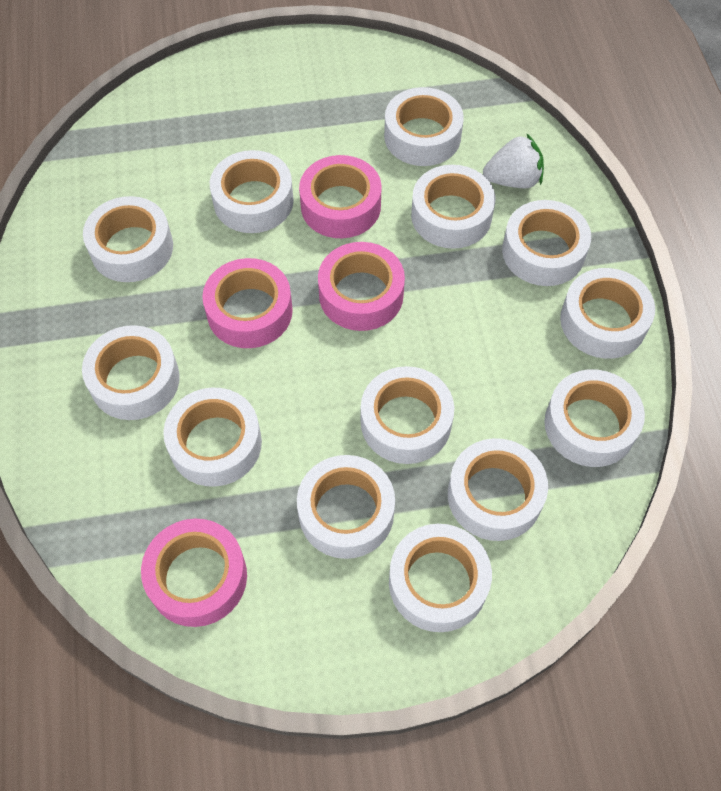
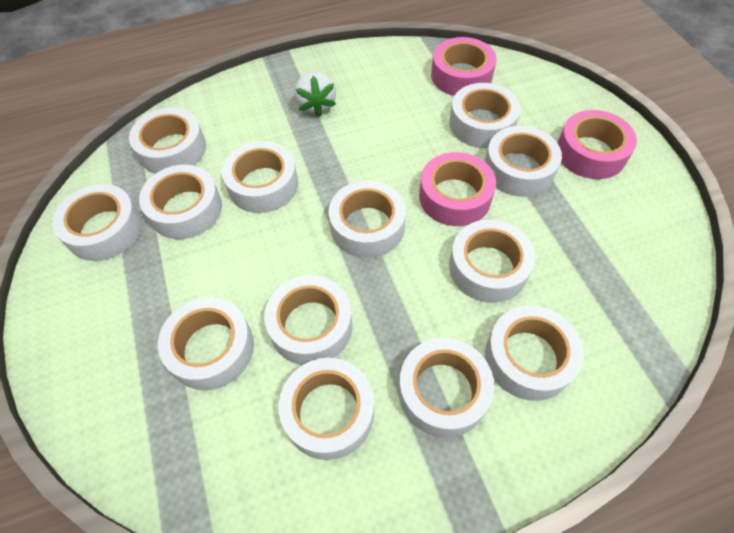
pink tape: [141,519,247,627] [202,258,293,348] [299,155,382,238] [318,242,405,331] = 4 -> [419,152,496,226] [431,37,496,96] [557,110,637,179] = 3

